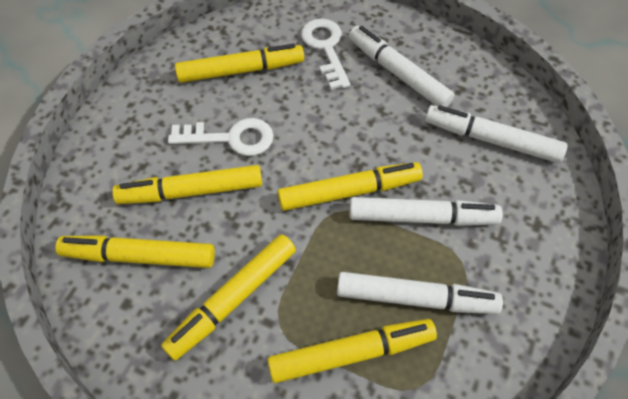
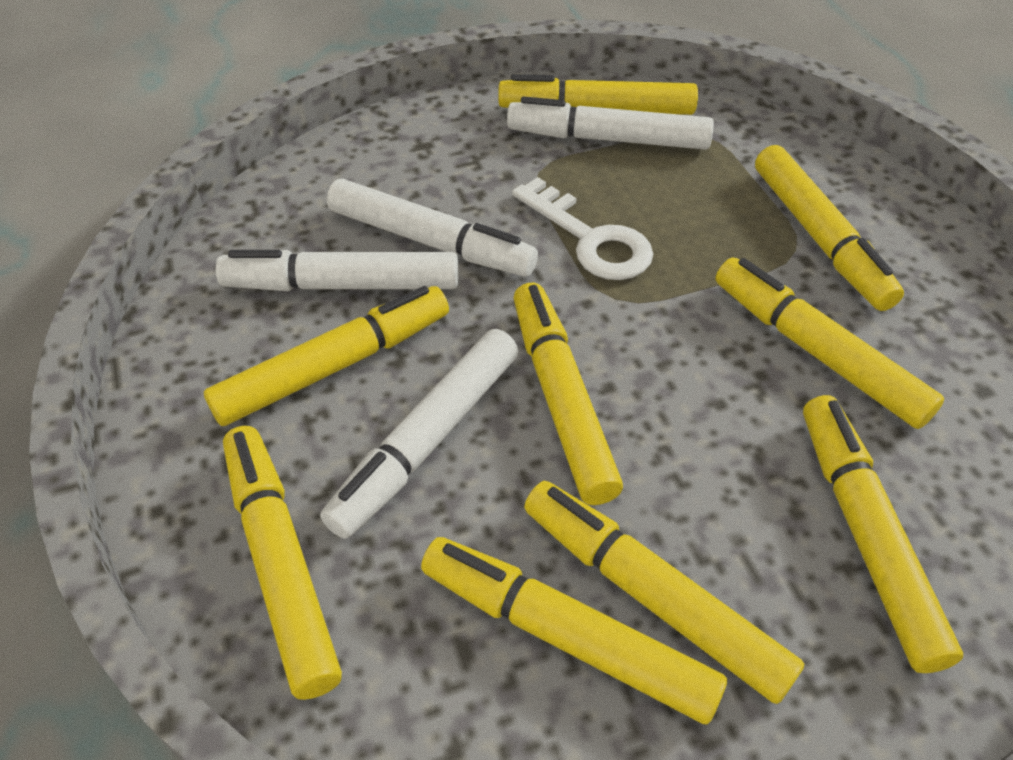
white key: [168,118,274,156] [301,19,351,90] = 2 -> [512,177,653,280] = 1
yellow marker: [55,235,215,268] [112,165,262,204] [161,234,296,361] [175,44,304,83] [268,319,437,383] [278,162,423,211] = 6 -> [204,286,449,426] [223,426,342,700] [421,537,727,725] [498,74,698,115] [513,283,623,505] [524,481,804,704] [715,258,944,429] [755,145,904,311] [803,395,963,673] = 9

